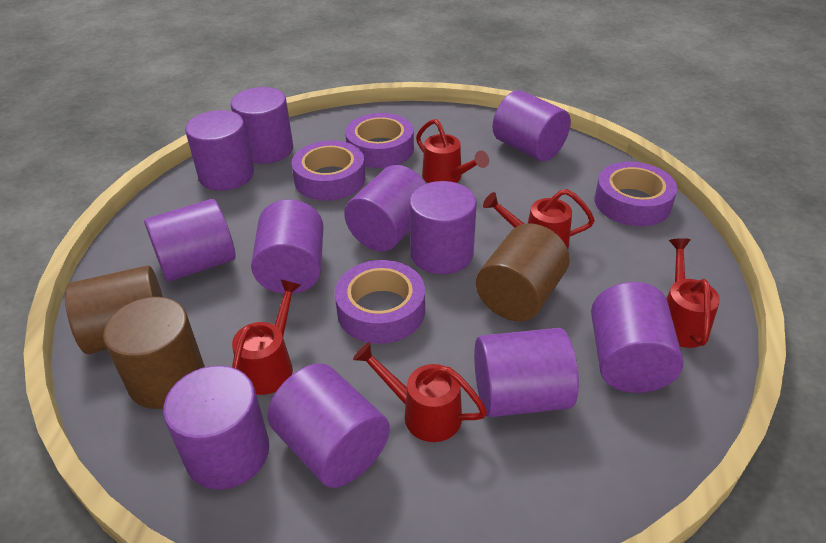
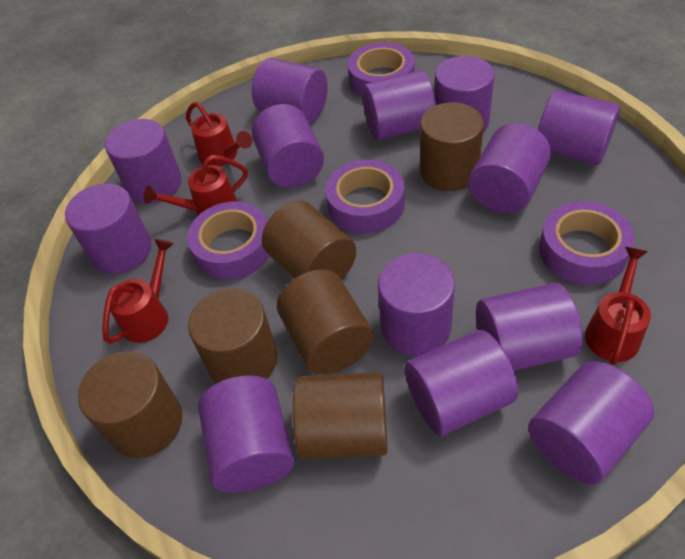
brown cylinder: [65,265,163,354] [103,297,205,409] [476,223,570,321] = 3 -> [78,351,182,458] [188,288,277,383] [262,200,356,280] [277,269,374,375] [293,372,388,459] [420,102,484,191] = 6
purple cylinder: [144,199,236,282] [163,365,269,490] [185,110,254,191] [231,87,293,164] [251,199,323,294] [267,363,390,488] [344,165,426,252] [409,181,477,274] [474,328,579,417] [492,90,571,161] [591,282,684,393] = 11 -> [65,183,152,274] [105,119,182,204] [198,375,294,493] [252,58,328,124] [252,104,324,188] [362,70,436,140] [378,253,455,356] [405,330,518,436] [434,56,495,132] [469,123,551,213] [476,283,582,370] [528,361,654,484] [538,90,620,165] = 13
red watering can: [232,279,301,395] [353,342,487,442] [416,119,489,183] [483,189,595,249] [666,238,720,348] = 5 -> [102,239,174,344] [144,155,248,215] [186,102,252,166] [585,247,651,365] = 4

